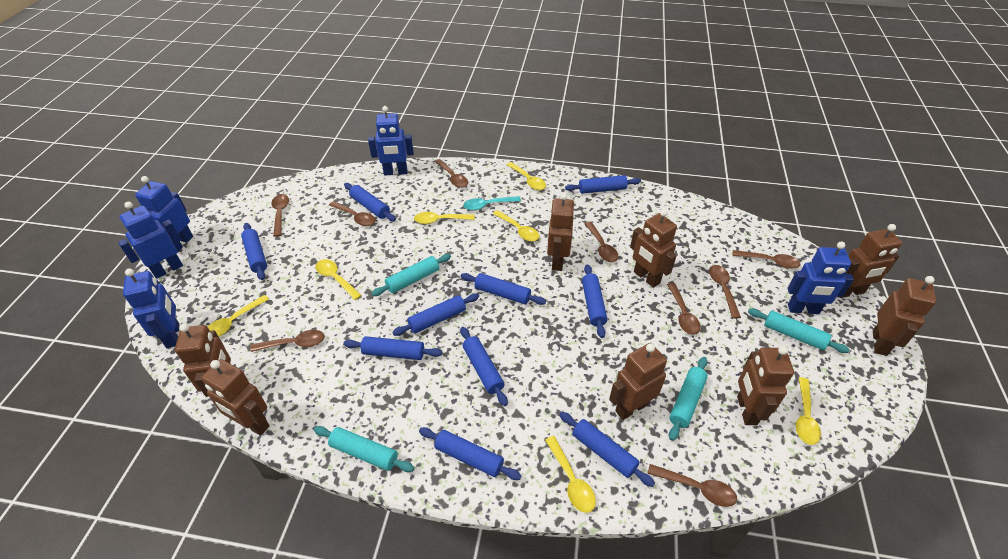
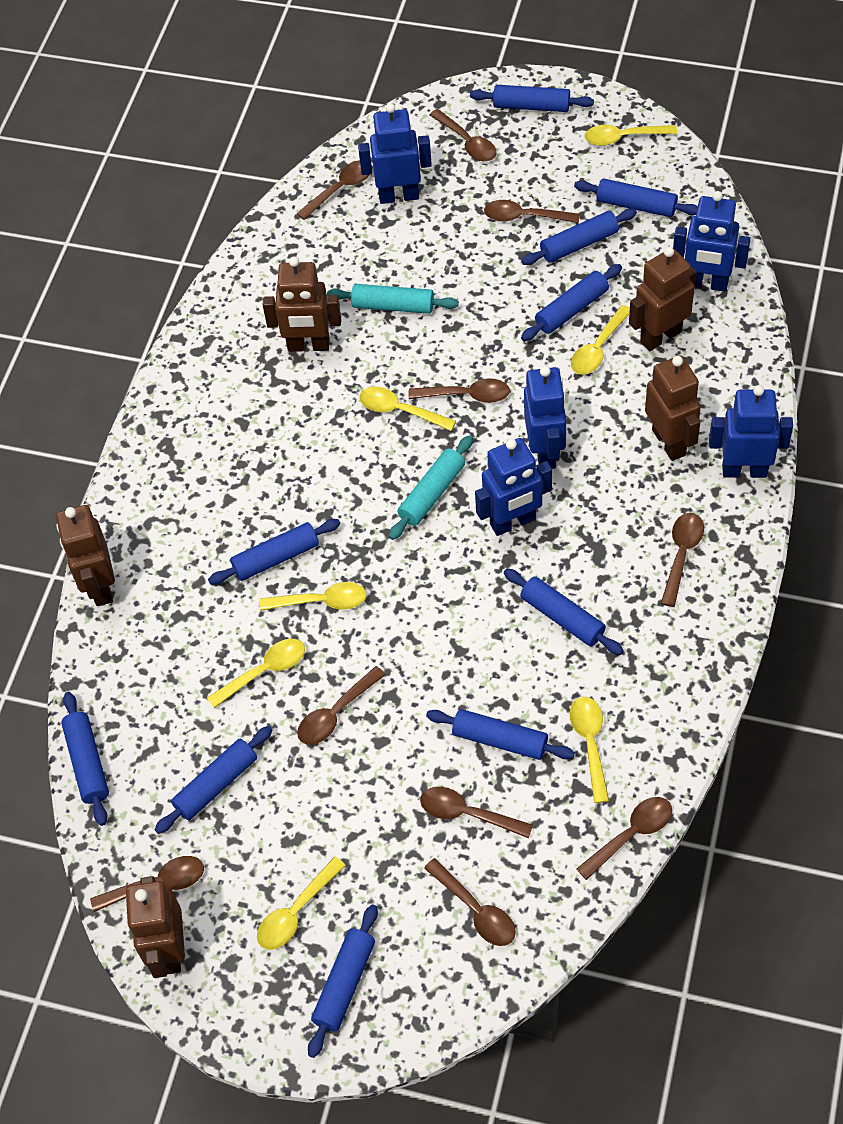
brown robot: [175,323,231,397] [201,359,270,436] [547,193,574,271] [609,343,667,420] [630,210,677,288] [737,346,794,425] [840,224,902,298] [873,276,936,356] = 8 -> [56,505,115,606] [125,876,185,978] [263,256,341,352] [629,247,696,351] [645,355,701,461] = 5
brown spoon: [250,330,325,352] [271,194,289,237] [329,201,375,226] [435,159,468,188] [585,222,619,262] [647,464,737,507] [667,283,701,335] [709,265,741,319] [732,250,800,269] = 9 -> [90,856,204,912] [296,160,373,220] [297,666,386,745] [408,378,510,403] [420,787,533,838] [424,858,516,946] [430,109,497,162] [484,200,580,223] [577,797,672,880] [661,513,704,607] = 10
turquoise rolling pin: [314,426,414,472] [371,254,451,296] [669,357,708,441] [748,308,850,353] = 4 -> [327,284,459,314] [389,435,473,540] = 2
turquoise spoon: [463,196,521,211] = 1 -> none = 0

